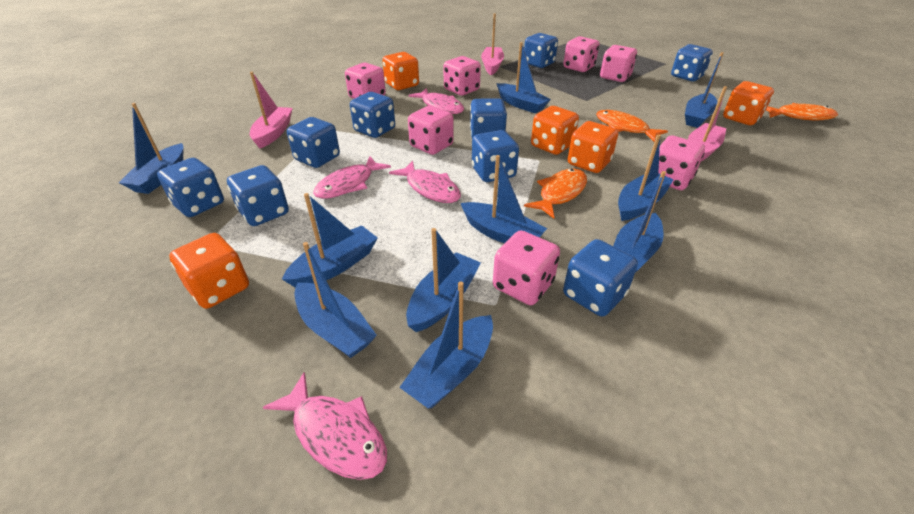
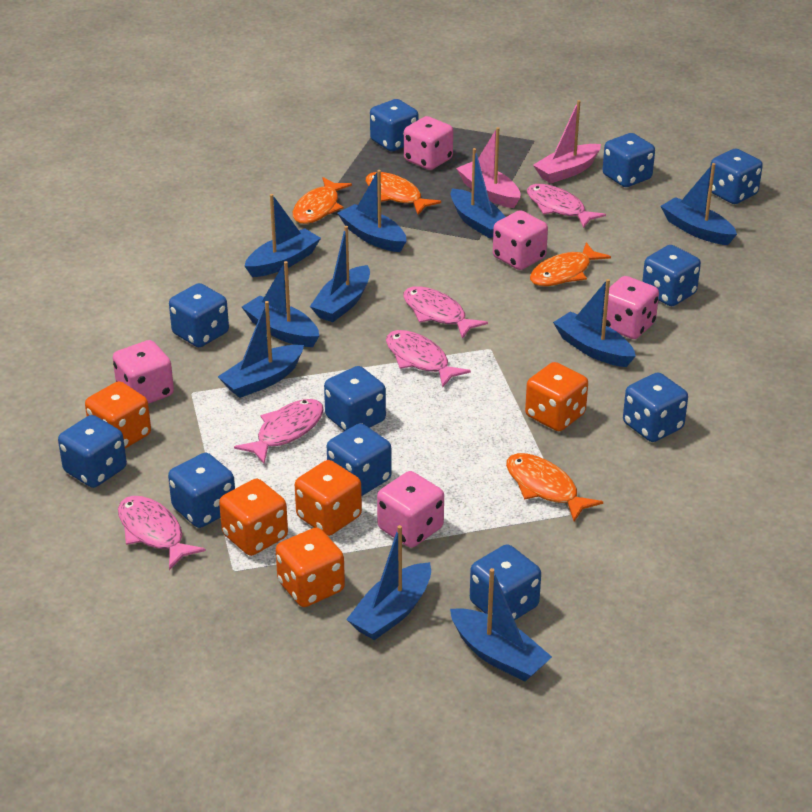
blue dice: [157,158,224,217] [227,165,289,226] [287,117,340,168] [350,92,395,138] [470,98,507,139] [472,130,519,182] [524,33,558,68] [563,239,638,317] [671,44,713,81] = 9 -> [58,415,127,488] [168,453,235,528] [169,283,229,347] [324,366,386,431] [327,423,392,496] [370,99,418,151] [470,544,541,621] [602,133,655,187] [623,372,688,442] [642,245,701,306] [708,149,763,204] = 11
orange fish: [524,169,587,219] [596,110,668,142] [766,103,838,120] = 3 -> [293,177,352,224] [366,172,441,215] [506,453,603,521] [530,243,611,286] = 4
pink boat: [250,72,293,148] [481,13,504,75] [688,86,727,161] = 3 -> [456,127,520,208] [533,100,601,183] = 2
pink dice: [345,63,386,99] [408,106,454,155] [443,56,481,96] [493,230,560,305] [563,36,600,72] [600,45,637,82] [659,136,705,190] = 7 -> [113,340,174,404] [377,471,444,548] [404,116,453,170] [493,210,548,270] [602,276,659,339] = 5
pink fish: [263,372,387,480] [313,156,391,199] [389,161,461,203] [408,88,464,114] = 4 -> [118,496,206,570] [234,399,324,464] [386,330,471,387] [403,286,488,339] [527,184,606,228] = 5

